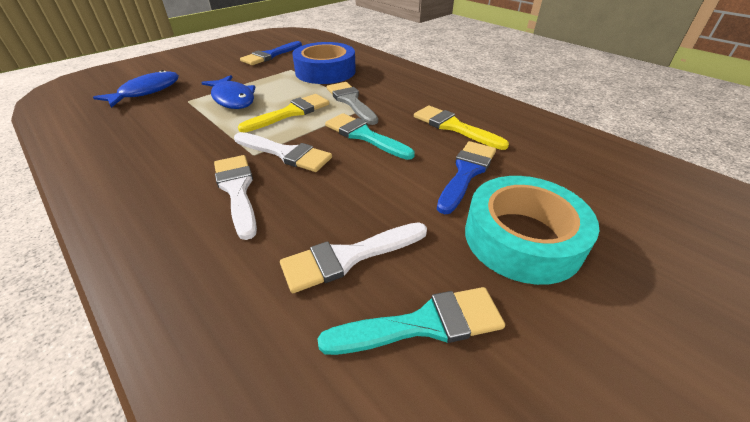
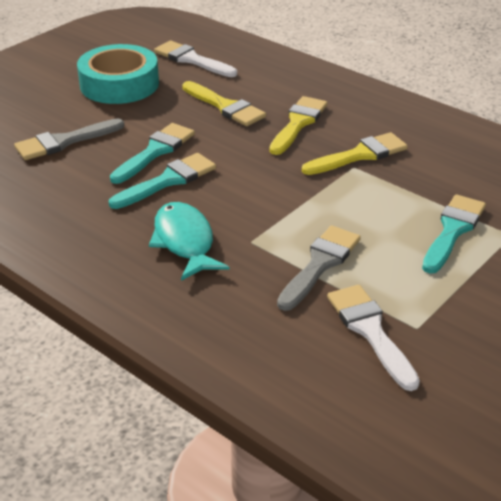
blue brush: [240,41,302,65] [437,141,496,214] = 2 -> none = 0
blue fish: [93,70,179,108] [201,75,256,109] = 2 -> none = 0
blue tape: [292,42,356,84] = 1 -> none = 0
grey brush: [327,82,378,125] = 1 -> [14,119,124,160] [277,226,361,311] = 2
turquoise brush: [318,287,505,355] [325,113,415,160] = 2 -> [109,153,216,209] [110,123,195,184] [422,194,486,274] = 3
turquoise fish: none = 0 -> [149,202,229,281] = 1
white brush: [214,155,257,240] [234,132,332,172] [280,222,427,293] = 3 -> [154,41,237,77] [327,285,420,391] = 2
yellow brush: [238,94,329,133] [414,105,509,150] = 2 -> [182,81,266,126] [269,96,327,155] [302,132,408,175] = 3

